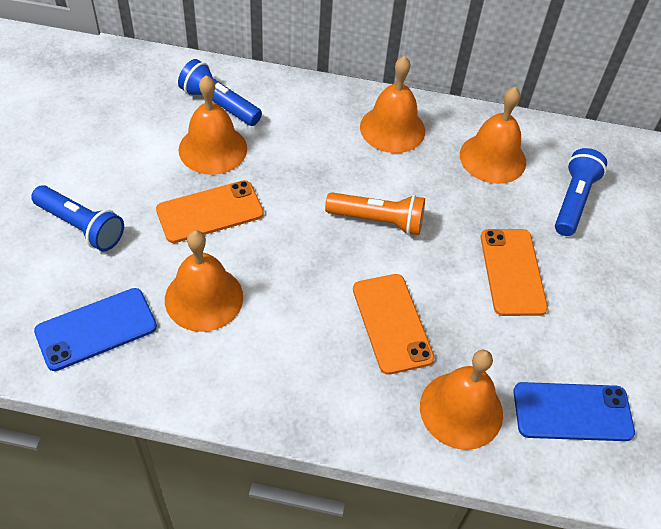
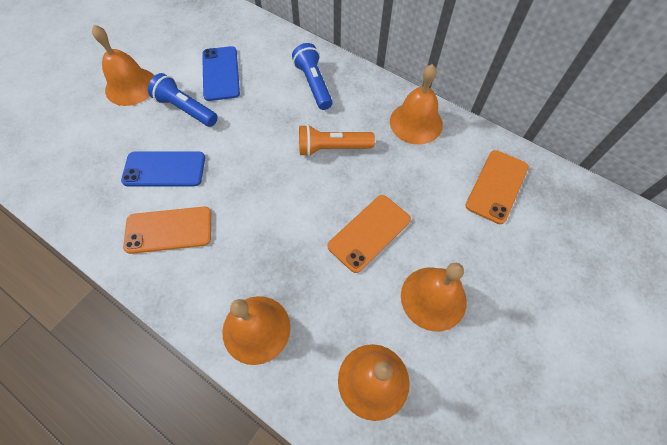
blue flashlight: [31,185,124,251] [178,59,262,126] [555,148,607,236] = 3 -> [148,73,218,127] [292,43,333,110] = 2

